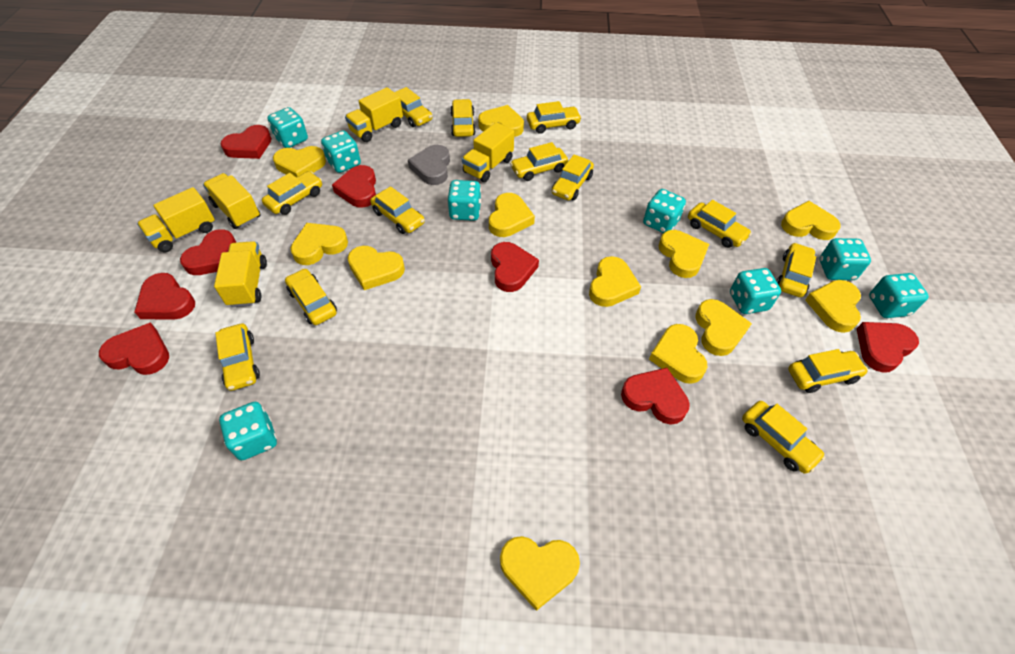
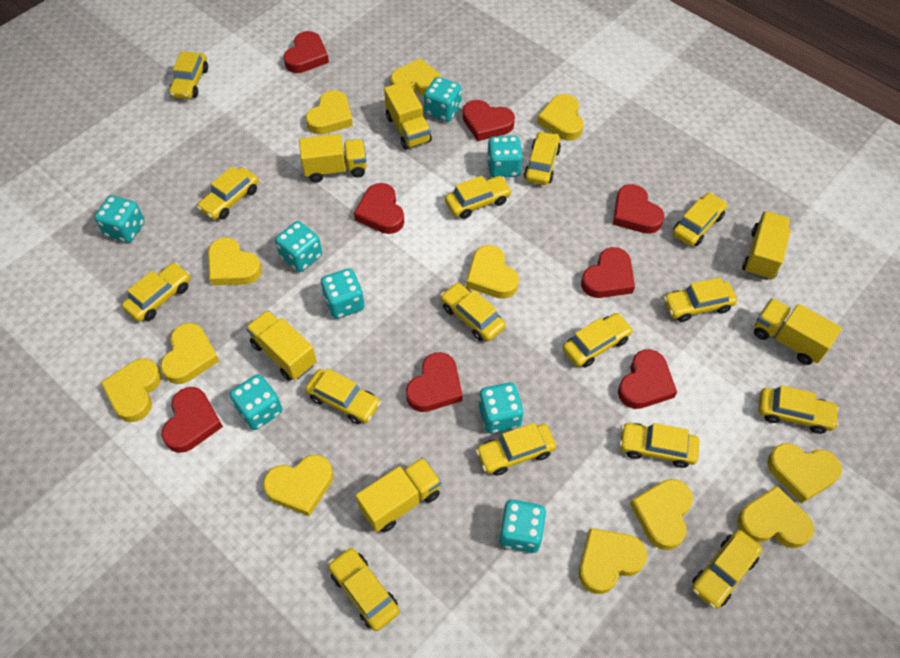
grey heart: [408,145,450,185] = 1 -> none = 0
yellow car: [215,323,260,391] [262,171,322,215] [285,268,337,325] [370,186,425,234] [394,87,432,127] [450,99,476,137] [510,142,568,181] [527,101,582,134] [552,154,594,200] [688,200,752,248] [742,401,826,474] [777,243,816,297] [788,349,868,393] = 13 -> [122,262,190,322] [169,51,208,99] [197,166,258,220] [305,369,381,424] [328,547,399,631] [440,282,505,342] [445,176,512,219] [476,423,556,476] [524,131,561,185] [562,313,633,368] [619,423,699,468] [663,277,737,322] [673,192,727,246] [692,530,762,609] [758,385,839,434] = 15
yellow truck: [137,187,215,252] [203,173,261,229] [214,241,267,307] [345,87,403,142] [462,122,514,182] = 5 -> [246,310,317,381] [299,134,367,183] [356,457,441,533] [384,81,432,150] [742,211,791,280] [754,298,842,365] = 6

